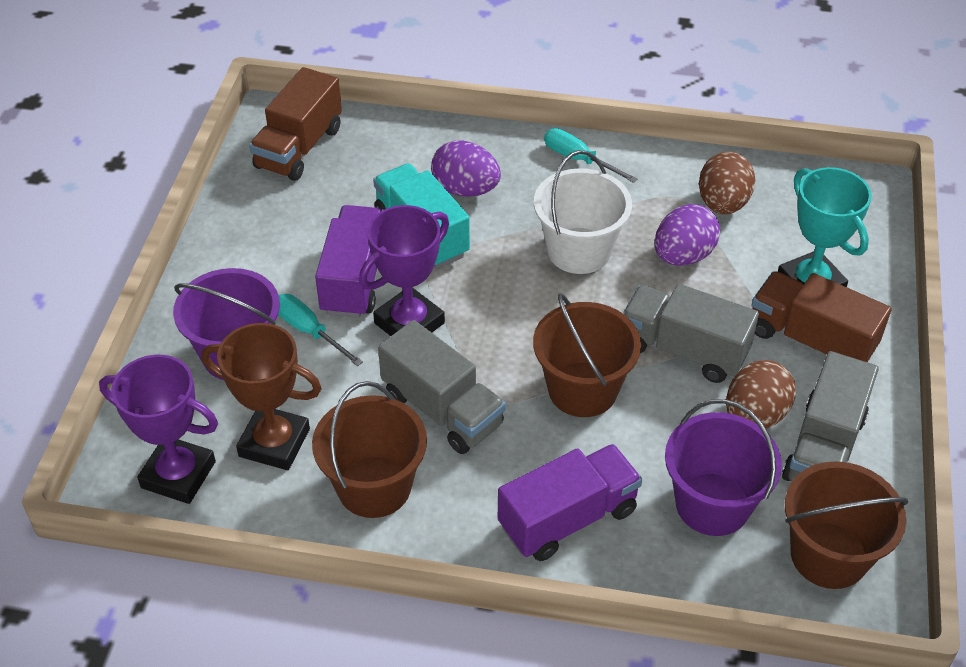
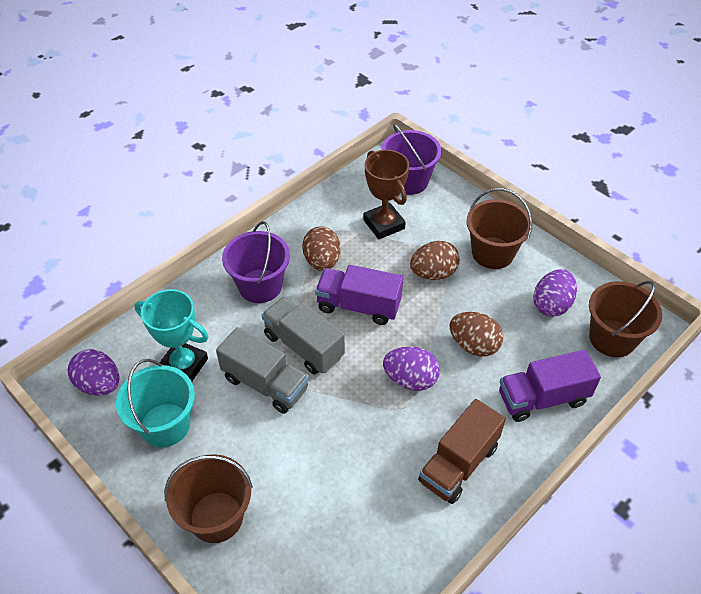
brown egg: [699,152,755,214] [726,360,796,429] = 2 -> [302,226,341,271] [410,241,460,280] [450,312,503,356] = 3
brown truck: [249,67,342,181] [751,271,892,362] = 2 -> [418,399,506,504] = 1
grey truck: [378,320,506,454] [623,284,759,383] [782,351,879,481] = 3 -> [216,327,309,414] [262,297,345,375] = 2
purple egg: [431,140,501,197] [654,204,720,266] = 2 -> [67,349,120,396] [383,347,440,391] [533,269,577,317] = 3
purple trophy: [99,355,218,504] [359,205,449,336] = 2 -> none = 0
turquoise bucket: none = 0 -> [116,359,195,447] = 1
turquoise screwdriver: [278,294,363,366] [544,128,637,183] = 2 -> none = 0
turquoise truck: [373,163,470,269] = 1 -> none = 0
white bucket: [534,150,632,274] = 1 -> none = 0

